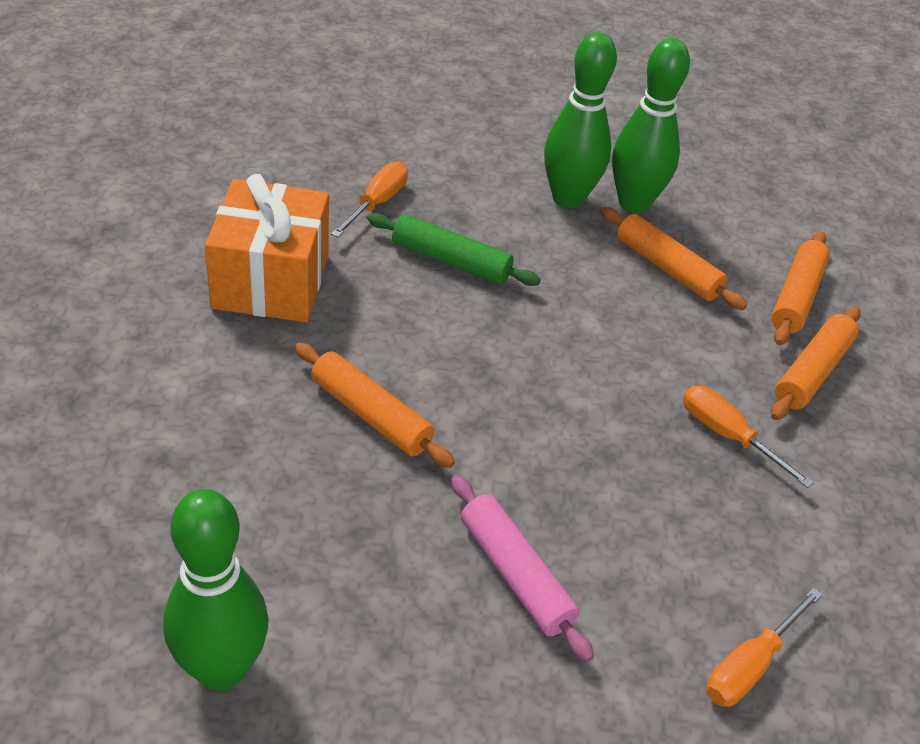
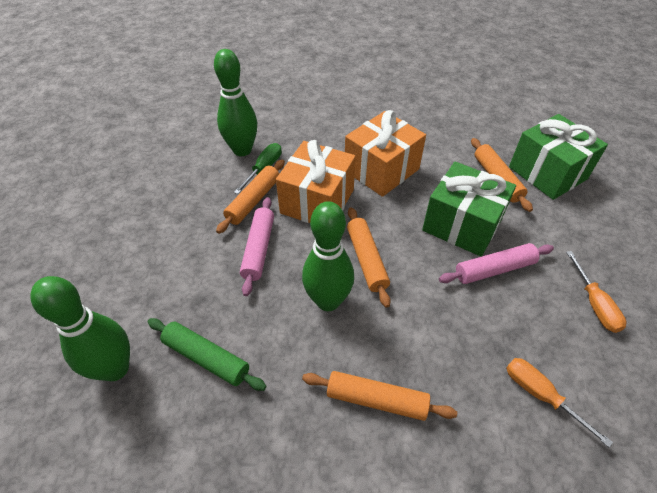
green gift: none = 0 -> [422,162,516,257] [509,114,608,200] = 2
green screwdriver: none = 0 -> [234,143,282,194] = 1
orange gift: [205,174,329,322] = 1 -> [276,140,356,223] [345,110,426,197] = 2
orange screwdriver: [331,162,408,237] [683,386,814,488] [706,588,823,707] = 3 -> [506,358,613,448] [566,251,627,333] = 2
pink rolling pin: [451,475,594,662] = 1 -> [240,197,274,296] [439,243,554,284] = 2

